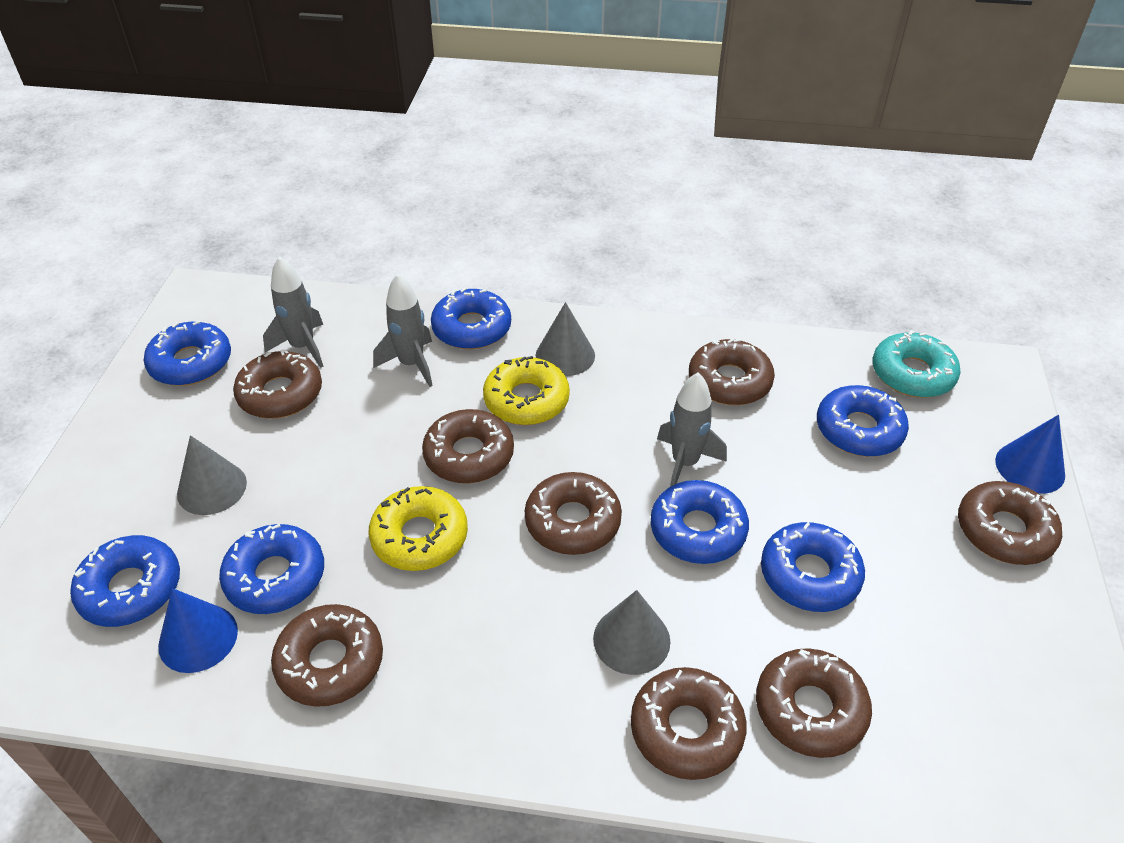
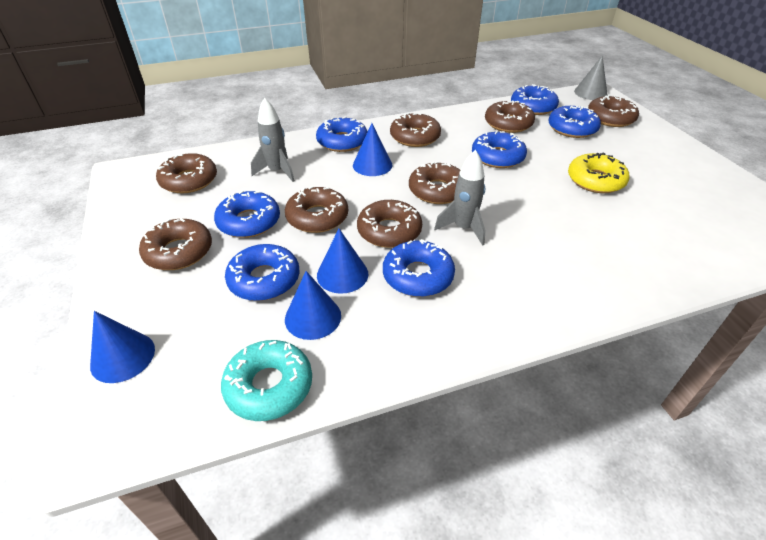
blue cone: [158,588,238,673] [995,415,1065,494] = 2 -> [90,311,155,383] [285,271,341,340] [317,229,368,294] [353,123,392,176] = 4
grey cone: [177,435,247,515] [536,302,595,376] [593,590,670,675] = 3 -> [574,56,608,100] = 1
grey rocket: [263,256,323,368] [373,273,433,387] [657,373,727,487] = 3 -> [251,97,295,182] [434,150,486,246] = 2
yellow donut: [368,486,468,571] [483,356,570,425] = 2 -> [568,153,629,193] = 1

